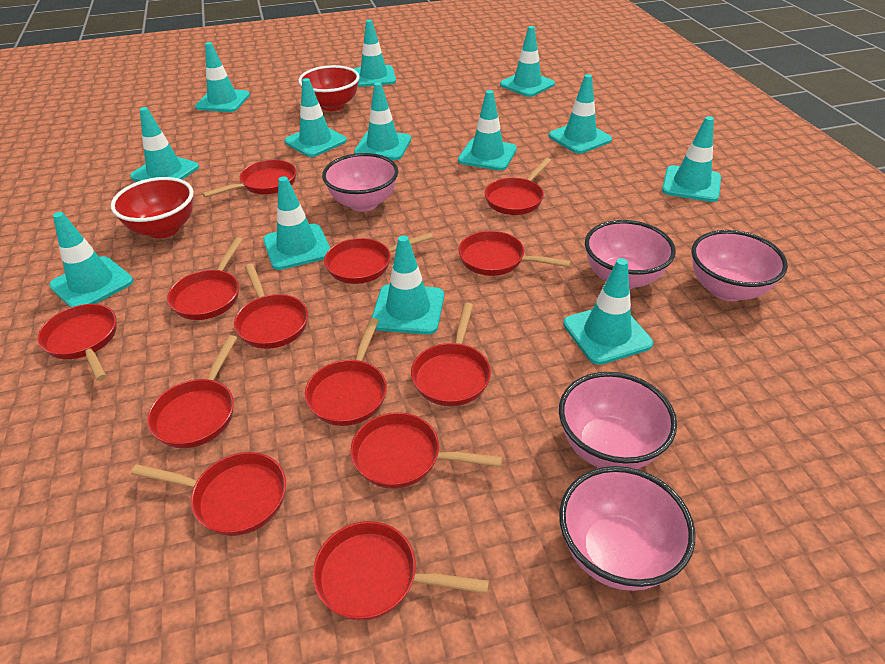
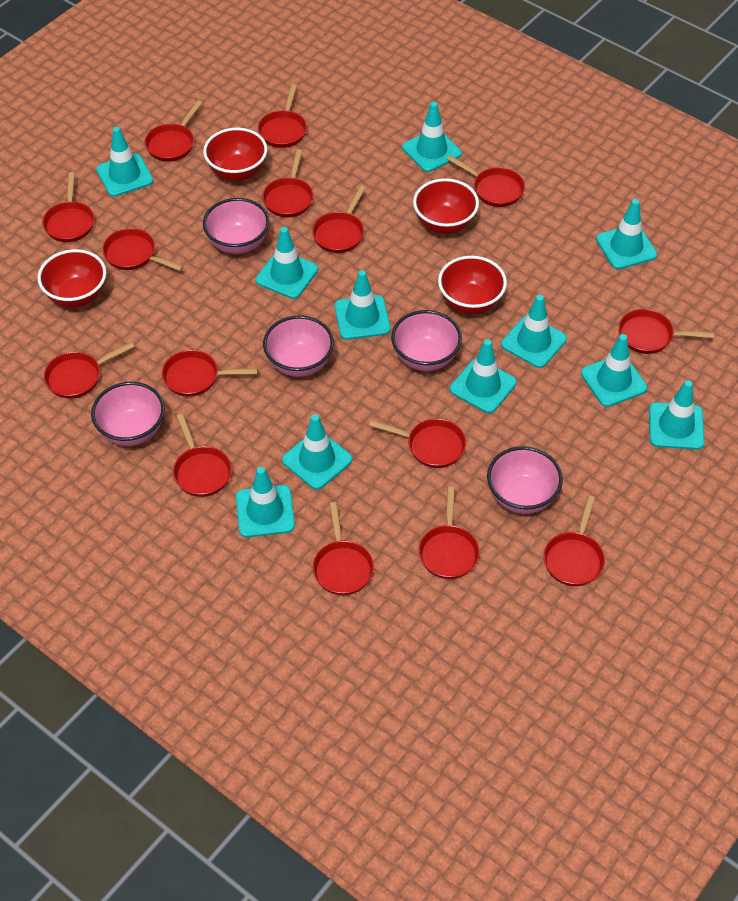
red bowl: [111,177,194,239] [298,65,360,111] = 2 -> [38,249,106,308] [203,128,267,181] [413,178,479,234] [438,256,507,314] = 4
red pan: [37,304,117,381] [131,452,286,536] [147,335,237,448] [167,237,243,320] [202,160,297,198] [234,263,308,349] [305,318,387,426] [313,521,489,621] [324,232,433,284] [350,412,503,489] [411,303,491,406] [458,231,571,276] [484,158,551,215] = 13 -> [42,172,94,242] [44,342,134,399] [102,228,183,271] [144,100,202,162] [162,350,258,397] [173,414,232,497] [258,84,307,148] [262,149,314,217] [312,185,366,253] [313,502,374,595] [369,419,466,468] [419,486,480,579] [447,156,525,207] [544,496,605,586] [619,309,714,354] = 15
turquoise traffic cone: [49,212,133,308] [130,107,199,182] [195,42,250,112] [263,176,330,270] [285,78,347,157] [354,20,396,87] [354,82,411,160] [372,235,444,335] [458,90,517,171] [500,26,555,97] [549,74,612,154] [563,258,653,365] [662,116,721,202] = 13 -> [96,127,153,197] [236,467,295,537] [256,227,318,299] [282,414,352,490] [335,270,390,340] [402,102,462,172] [450,339,517,413] [501,295,567,368] [581,334,647,407] [596,199,657,269] [649,380,704,450] = 11

